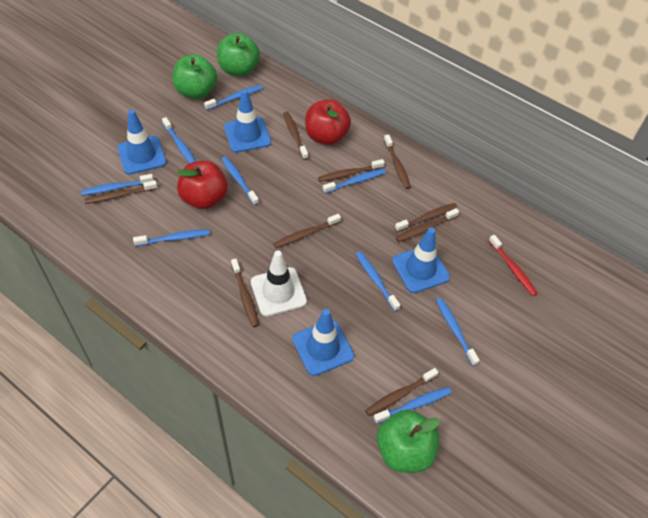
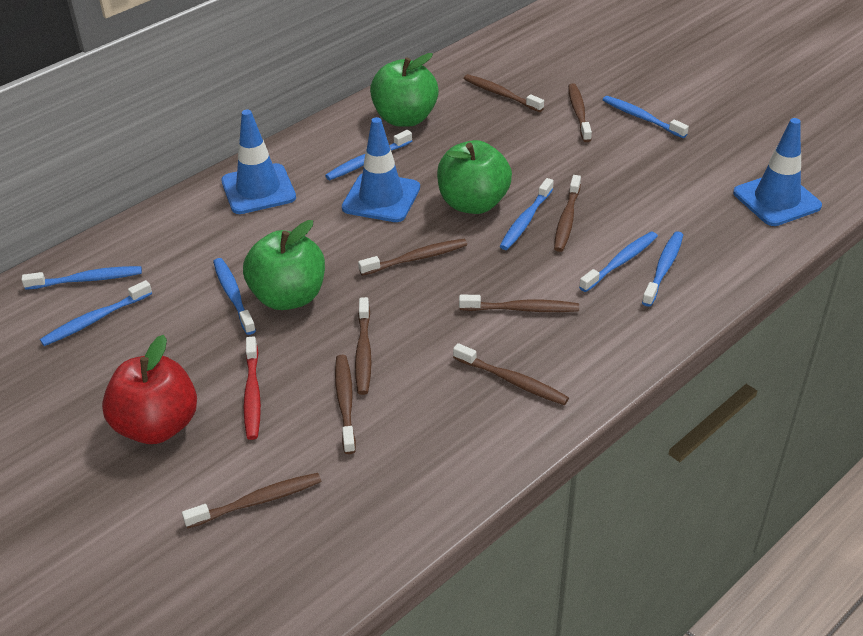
blue toothbrush: [81,174,154,196] [133,229,210,246] [162,117,196,163] [204,85,263,110] [221,156,259,206] [323,168,386,194] [356,251,400,311] [373,387,451,424] [436,298,480,366] = 9 -> [22,266,142,290] [40,280,152,346] [213,258,256,335] [325,130,412,180] [500,178,554,250] [579,231,658,292] [603,96,689,138] [642,231,683,307] = 8
blue traffic cone: [118,110,167,175] [224,89,271,153] [292,309,354,376] [392,227,450,293] = 4 -> [221,110,296,214] [342,117,420,222] [733,118,822,226] = 3
red apple: [177,161,228,209] [305,99,351,145] = 2 -> [102,335,197,444] = 1
white traffic cone: [251,250,307,317] = 1 -> none = 0

